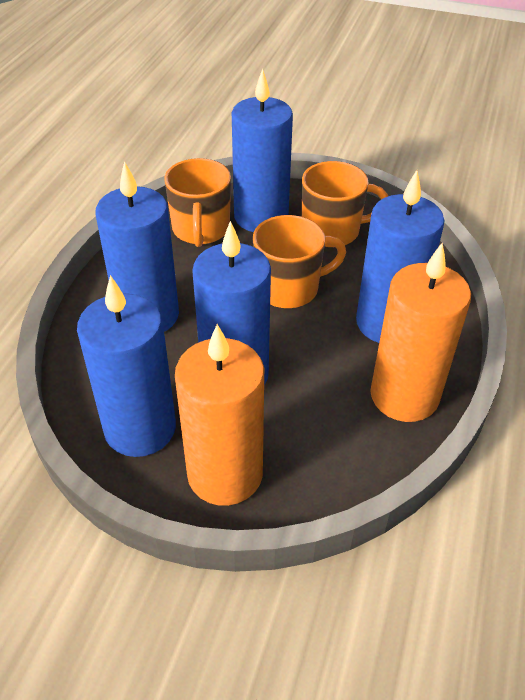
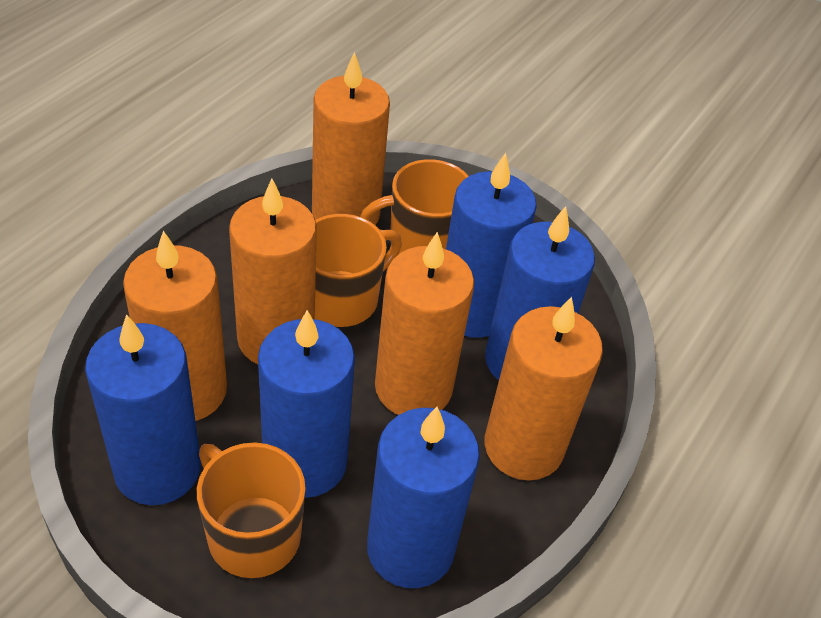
orange candle: [175,324,264,506] [370,243,471,422] = 2 -> [123,231,227,421] [229,179,317,364] [312,52,390,225] [375,232,474,415] [484,297,603,481] = 5

